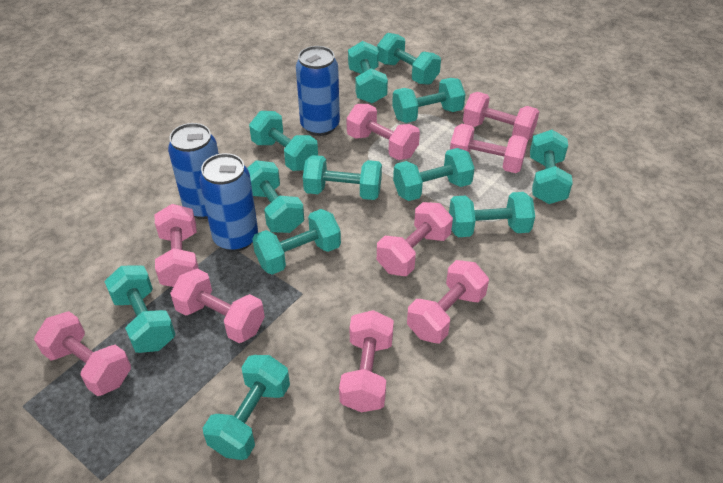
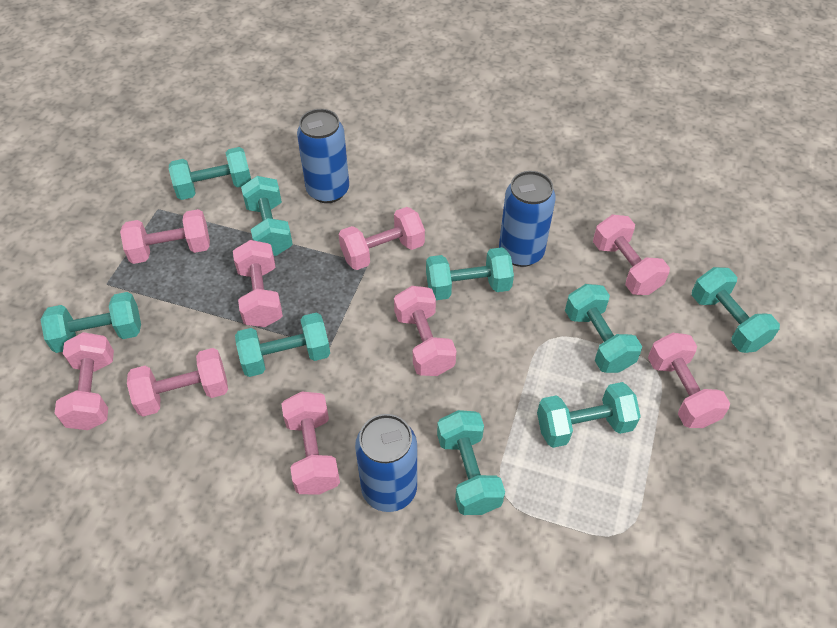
turquoise dumbbell: [104,266,176,353] [203,355,290,460] [247,160,304,233] [249,111,318,171] [252,209,341,275] [303,155,382,200] [348,41,388,103] [377,33,441,85] [392,78,466,123] [393,148,475,201] [449,192,535,237] [530,130,573,204] = 12 -> [41,292,141,353] [169,147,251,200] [235,313,330,377] [241,176,293,256] [426,247,514,300] [437,410,505,515] [537,382,641,448] [565,284,642,373] [692,267,780,353] = 9

